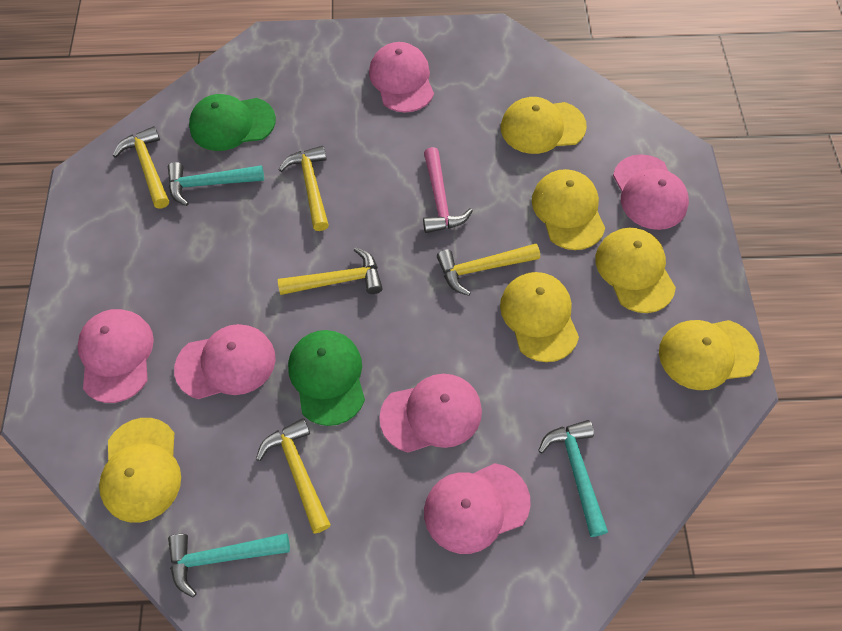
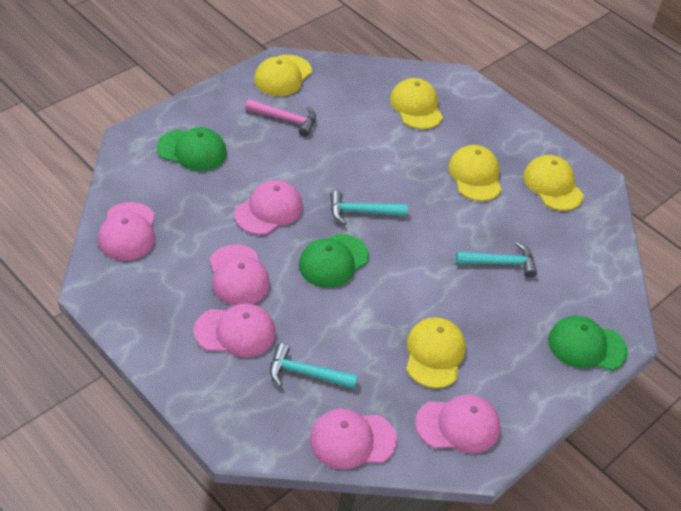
green cap: [189,94,276,151] [288,330,365,426] = 2 -> [157,127,227,171] [299,234,369,288] [548,316,628,371] = 3
yellow cap: [99,418,181,523] [500,272,579,362] [501,97,587,154] [532,169,605,250] [595,228,676,313] [659,320,759,390] = 6 -> [254,55,312,96] [390,78,443,129] [406,317,466,388] [448,145,502,201] [523,155,584,211] = 5
yellow hammer: [113,126,169,209] [256,418,331,534] [278,146,329,231] [278,247,383,295] [437,244,540,296] = 5 -> none = 0

